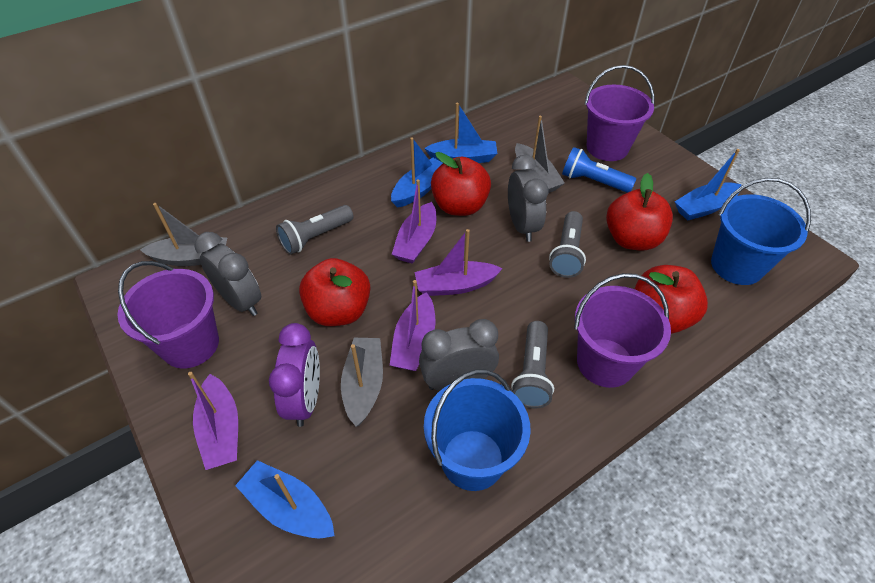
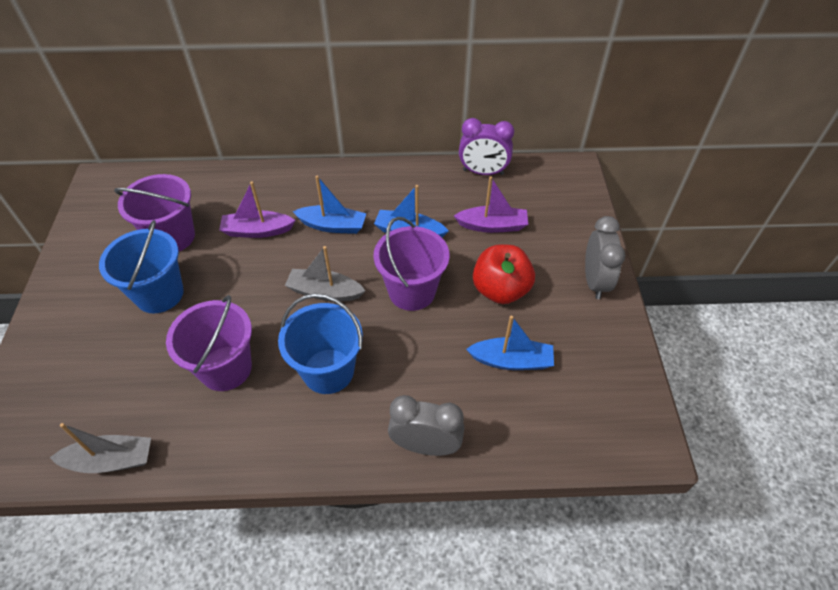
blue boat: [235,460,335,539] [391,138,443,208] [424,103,497,163] [675,149,741,221] = 4 -> [292,176,366,234] [374,185,449,238] [466,316,554,370] = 3
blue flashlight: [562,147,636,193] = 1 -> none = 0
grey boat: [140,203,227,266] [341,338,383,427] [515,116,565,193] = 3 -> [50,423,151,473] [285,246,366,301] = 2
grey clock: [195,232,261,316] [419,319,499,390] [508,155,548,242] = 3 -> [388,395,464,456] [585,216,625,299] = 2
grey flashlight: [276,205,354,255] [511,321,554,408] [549,211,586,278] = 3 -> none = 0
purple boat: [188,372,238,470] [390,280,435,371] [392,179,436,264] [414,229,503,296] = 4 -> [219,181,296,238] [454,176,528,233] = 2
red apple: [299,258,370,326] [431,152,491,216] [606,173,673,250] [634,265,708,334] = 4 -> [473,244,535,304] = 1

